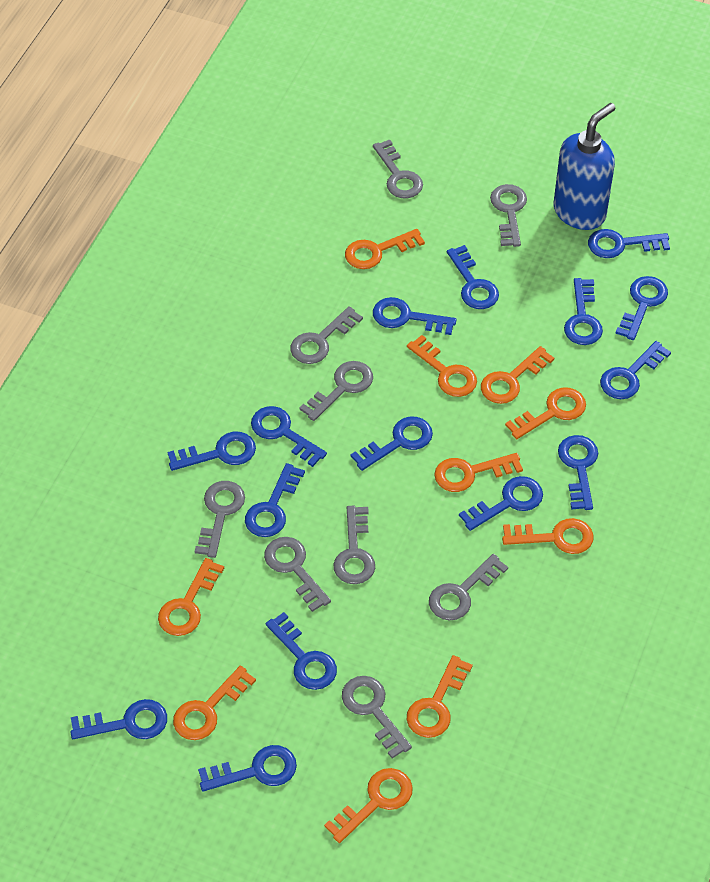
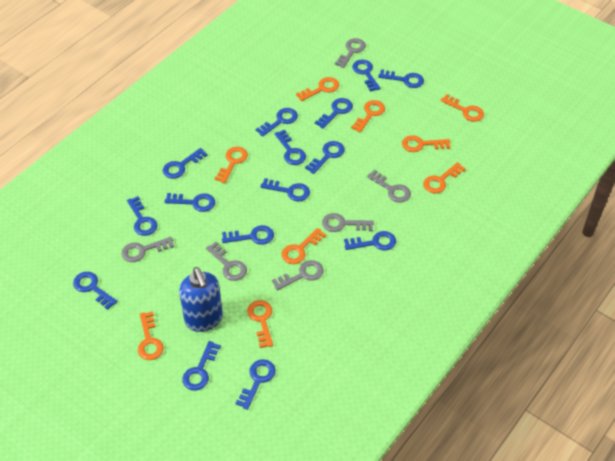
grey key: [195,481,245,558] [264,537,331,612] [290,306,363,364] [300,361,373,421] [334,506,375,584] [342,676,412,759] [373,140,423,198] [429,554,508,621] [490,184,527,247] = 9 -> [121,237,174,262] [206,242,247,281] [272,260,324,290] [322,213,374,232] [335,38,366,68] [367,170,411,203] = 6
orange key: [158,558,224,636] [173,665,256,740] [324,768,413,843] [345,229,425,269] [407,335,477,397] [407,655,473,738] [434,453,523,492] [481,346,554,404] [502,518,594,554] [505,387,586,439] = 10 -> [138,312,164,360] [215,147,248,183] [247,300,273,348] [282,228,326,264] [296,77,339,101] [351,100,385,133] [402,135,450,152] [423,162,466,193] [440,94,484,122] = 9

